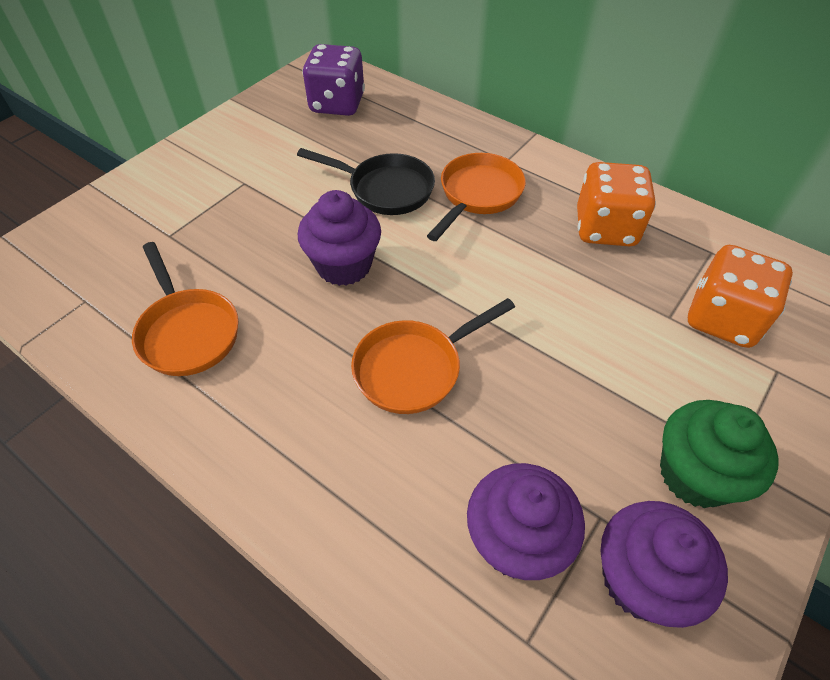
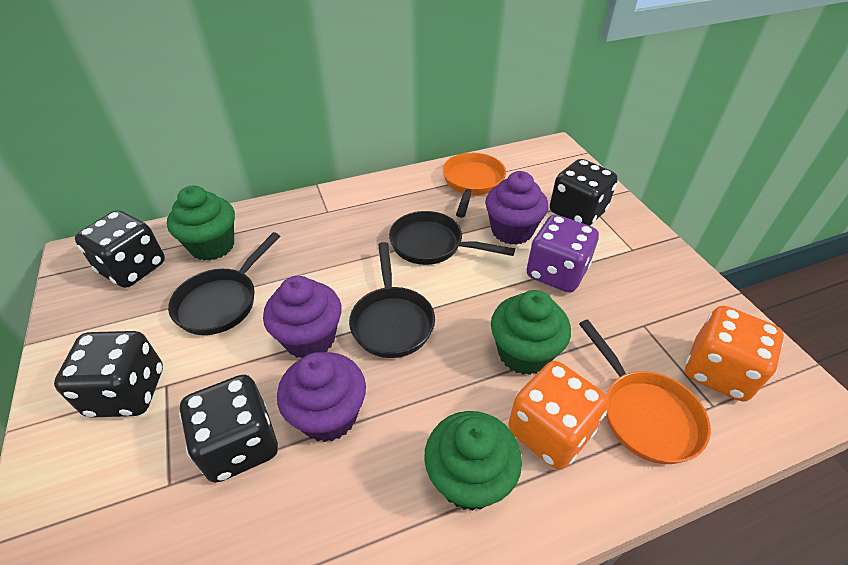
black dice: none = 0 -> [54,331,163,418] [75,210,165,288] [179,375,278,483] [550,159,618,226] = 4
black pan: [297,148,435,215] = 1 -> [168,232,280,335] [349,242,435,358] [389,211,515,265] = 3
green cupcake: [660,400,779,508] = 1 -> [167,185,235,261] [424,411,522,511] [491,290,571,375] = 3
orange pan: [132,242,238,376] [351,298,515,414] [427,153,526,241] = 3 -> [443,153,506,218] [579,320,711,464] = 2

